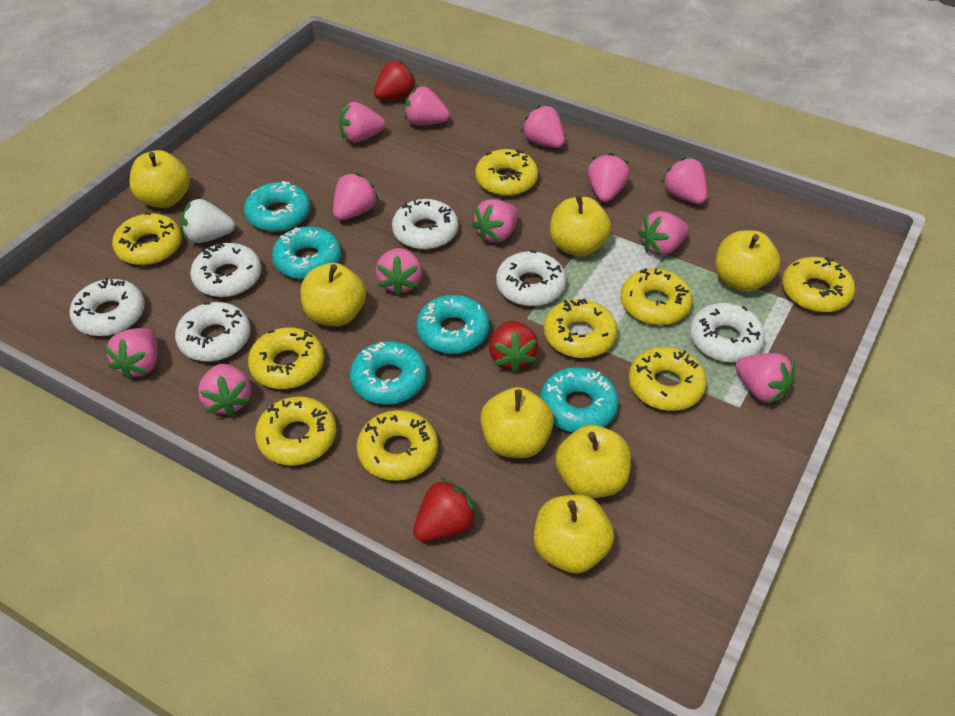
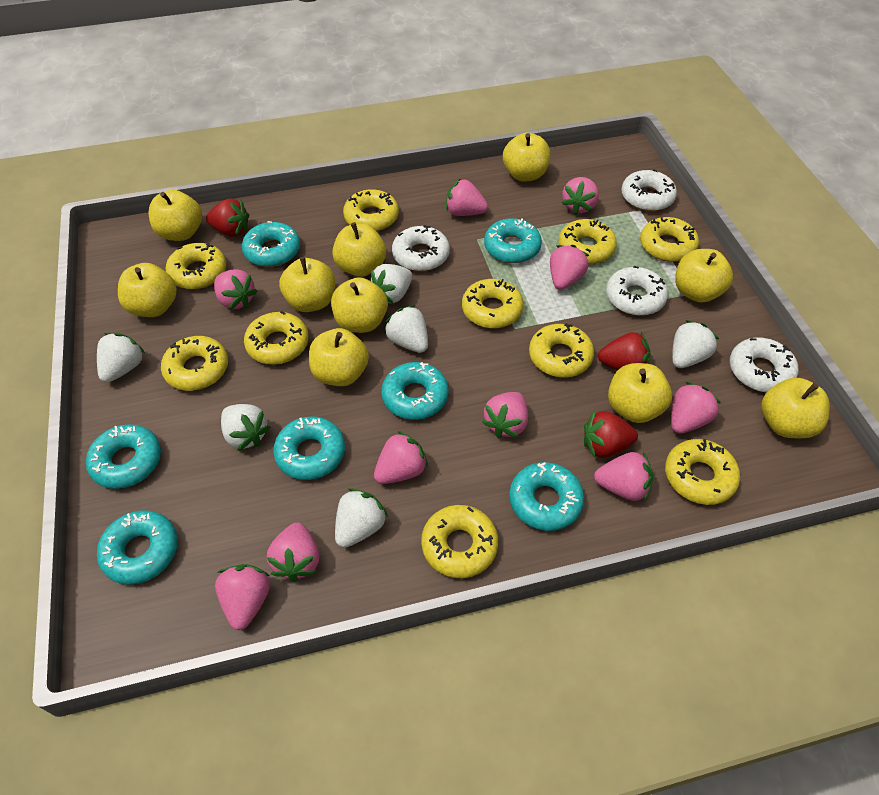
pink strawberry: [104,328,158,380] [198,364,251,417] [333,173,379,220] [339,102,386,143] [376,248,422,296] [404,86,450,126] [471,199,518,243] [521,105,565,148] [588,153,630,202] [638,211,689,256] [662,157,707,204] [735,353,795,404] = 12 -> [214,269,257,309] [215,564,270,630] [267,522,319,582] [374,431,428,484] [446,178,488,216] [482,392,528,438] [550,245,589,290] [562,177,599,215] [594,452,653,501] [671,382,721,434] = 10
turquoise donut: [244,181,310,232] [272,226,341,279] [350,341,426,405] [416,295,490,354] [540,367,619,432] = 5 -> [86,424,161,489] [97,510,178,585] [242,221,300,267] [273,416,345,480] [381,362,449,420] [484,218,542,263] [509,462,584,531] = 7
white donut: [69,277,145,336] [175,302,251,362] [190,243,262,297] [392,199,458,250] [496,250,566,306] [690,303,765,363] = 6 -> [392,225,450,271] [606,266,668,316] [621,170,677,211] [730,337,798,392] = 4
white strawberry: [181,199,235,243] = 1 -> [97,333,145,383] [221,404,270,451] [335,488,388,548] [371,264,412,303] [384,305,428,353] [672,320,719,368] = 6
yellow apple: [129,150,190,208] [301,263,366,326] [480,387,554,458] [534,494,614,574] [550,195,611,257] [555,425,631,498] [715,230,781,292] = 7 -> [118,263,177,317] [148,190,202,241] [279,257,335,312] [309,328,369,386] [331,277,388,333] [332,222,386,277] [503,133,550,181] [608,363,672,423] [675,249,733,303] [761,378,830,439] = 10
yellow donut: [112,212,182,265] [248,327,324,389] [255,396,337,466] [357,410,438,481] [475,149,538,196] [544,298,618,358] [621,268,693,325] [629,347,707,411] [782,257,855,312] = 9 -> [161,336,228,391] [166,243,226,289] [244,311,309,365] [343,189,399,231] [421,505,498,578] [462,279,524,328] [529,323,594,378] [558,219,617,264] [640,217,699,262] [665,439,740,505] = 10

